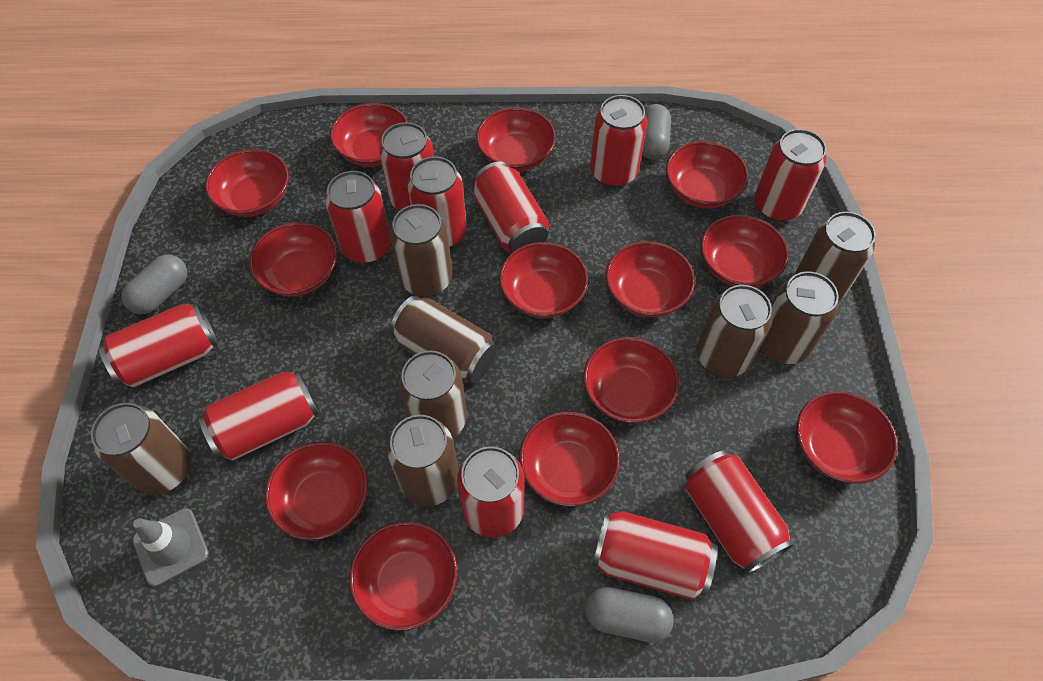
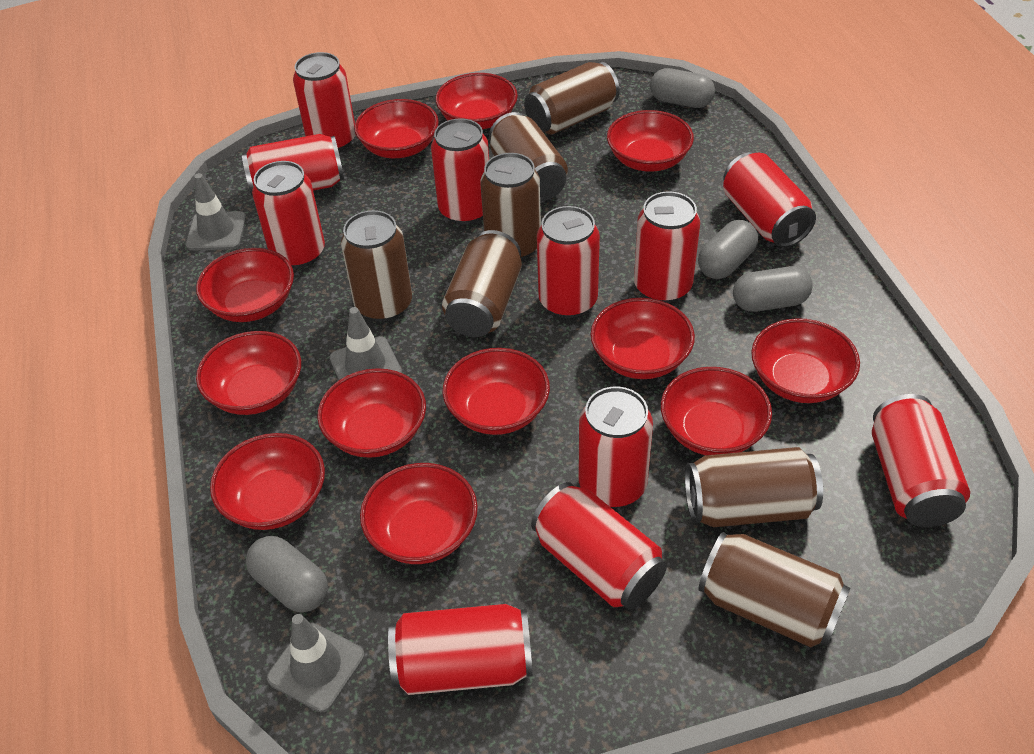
brown can: [91,403,191,495] [387,415,459,506] [390,204,453,297] [390,296,497,384] [399,351,467,438] [697,285,773,377] [761,271,839,364] [795,212,876,301] = 8 -> [341,210,412,322] [442,230,522,337] [480,153,541,260] [489,112,568,201] [524,62,620,135] [685,447,823,527] [698,532,850,647] = 7
grey capsule: [121,255,187,314] [585,587,674,643] [642,104,671,160] = 3 -> [246,536,328,613] [650,68,715,108] [698,220,758,279] [733,266,813,312] = 4
grey traffic cone: [133,508,209,587] = 1 -> [186,173,246,251] [267,614,365,712] [330,307,402,380] = 3
red bowl: [205,149,289,217] [249,222,337,297] [265,441,368,540] [330,103,408,167] [349,521,457,631] [476,107,556,172] [499,242,588,318] [519,412,620,507] [583,337,679,423] [606,241,695,318] [666,141,748,208] [701,215,788,288] [796,391,898,483] = 13 -> [196,248,294,322] [196,331,301,415] [210,433,325,530] [317,368,426,458] [354,99,439,158] [360,463,478,564] [435,73,518,129] [443,348,550,435] [591,298,695,379] [607,110,694,172] [661,367,772,455] [751,318,860,403] = 12

